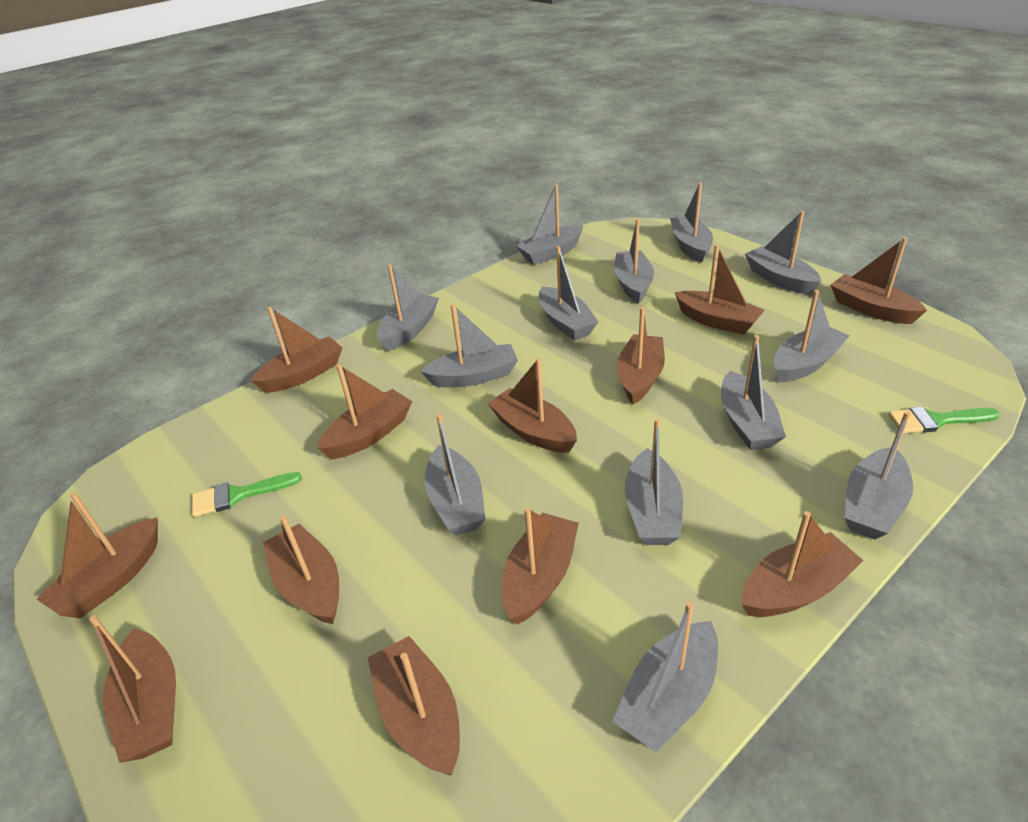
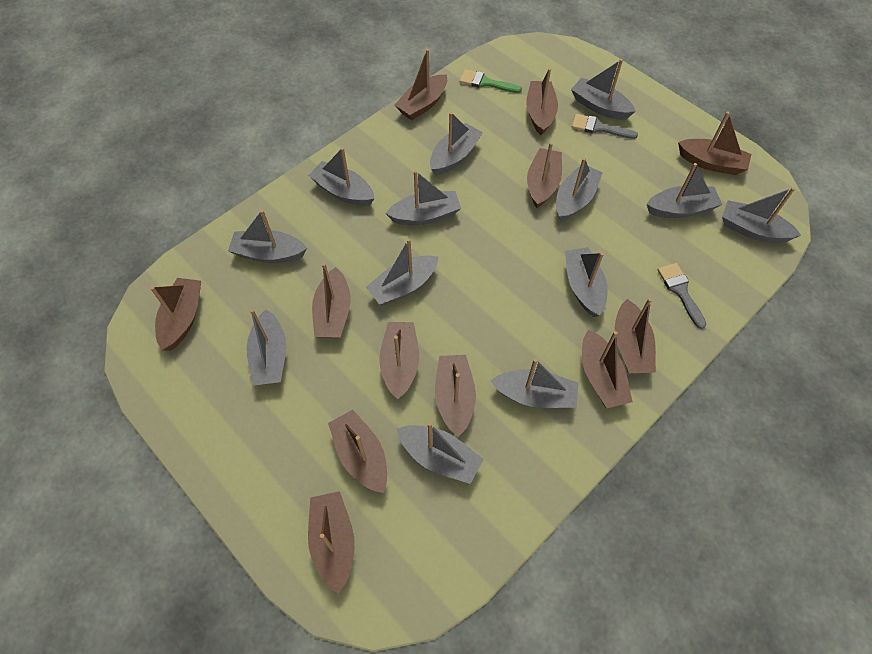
green brush: [192,472,302,517] [888,407,1000,433] = 2 -> [460,69,522,93] = 1
grey brush: none = 0 -> [572,114,638,139] [658,263,706,329] = 2

